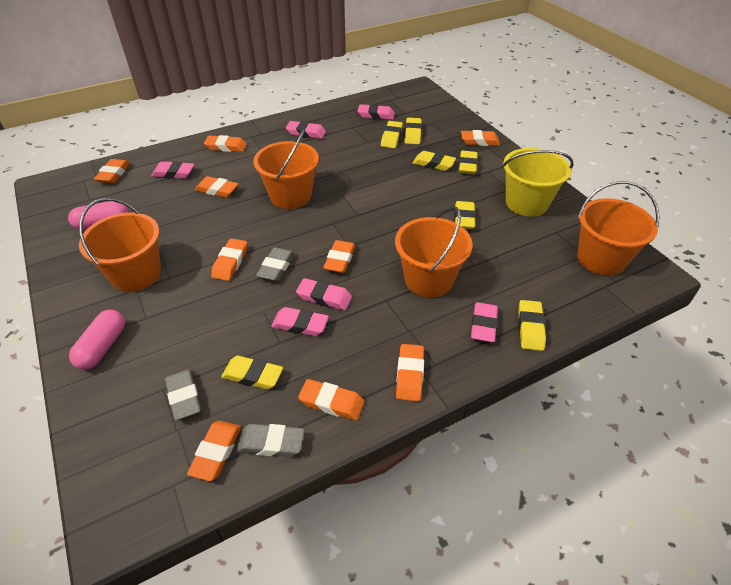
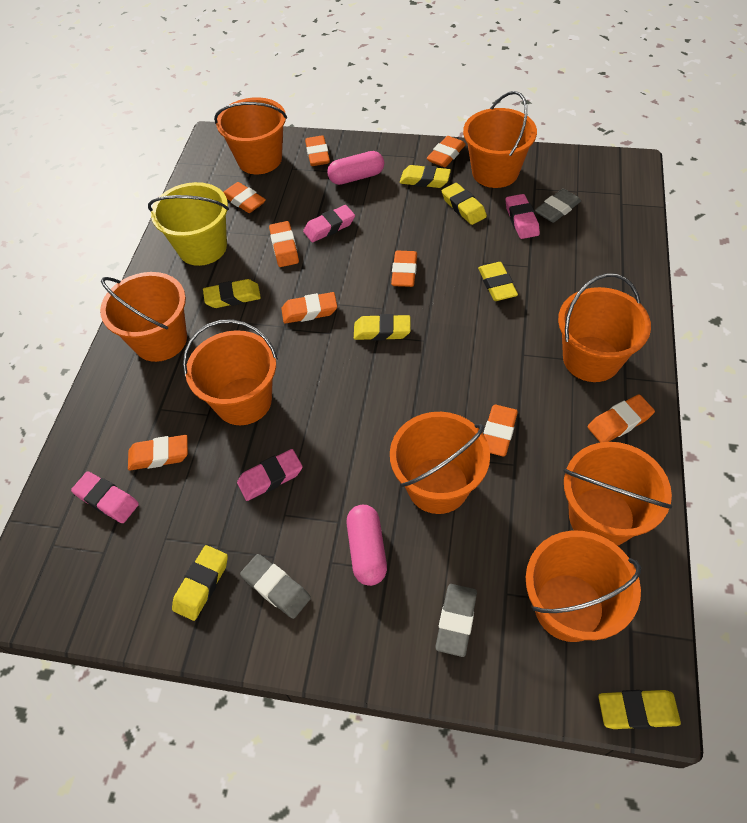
orange bucket: [79,198,161,292] [253,129,319,209] [395,206,473,297] [577,181,659,276] = 4 -> [100,272,187,362] [183,319,278,425] [214,97,287,174] [390,412,490,514] [463,91,537,188] [526,531,641,642] [558,273,651,382] [564,442,672,546] = 8
pink eraser: [151,161,194,179] [271,307,329,336] [286,121,326,139] [296,278,352,310] [358,104,395,120] [471,302,498,342] = 6 -> [71,472,139,523] [237,449,303,501] [303,205,355,242] [506,194,540,239] = 4

